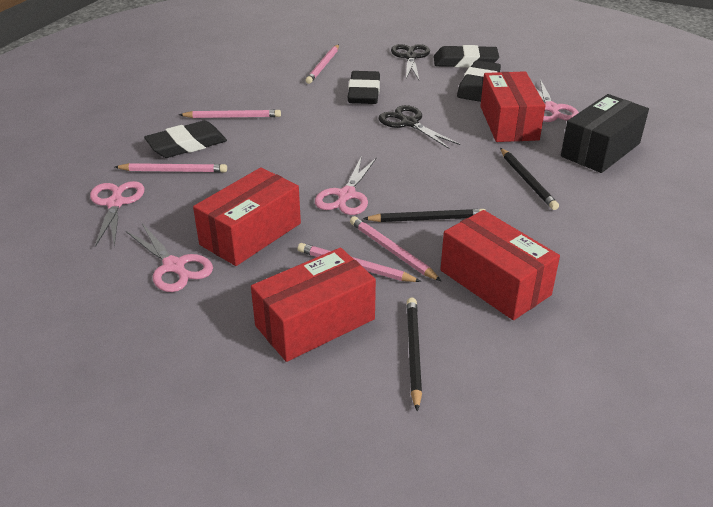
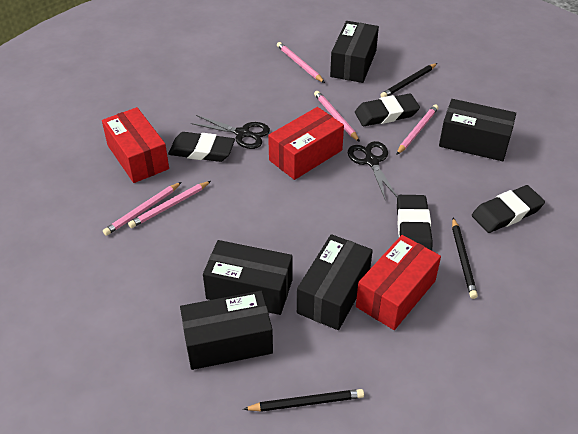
black box: [561,94,649,173] = 1 -> [180,291,273,370] [203,240,293,315] [297,234,373,330] [330,21,379,83] [439,99,516,161] = 5
pink scissors: [90,181,144,247] [126,223,213,292] [315,156,377,215] [535,79,579,122] = 4 -> none = 0
red box: [193,167,301,266] [251,248,376,362] [440,210,560,320] [480,71,546,142] = 4 -> [102,107,169,183] [268,107,344,180] [356,235,441,330] = 3

